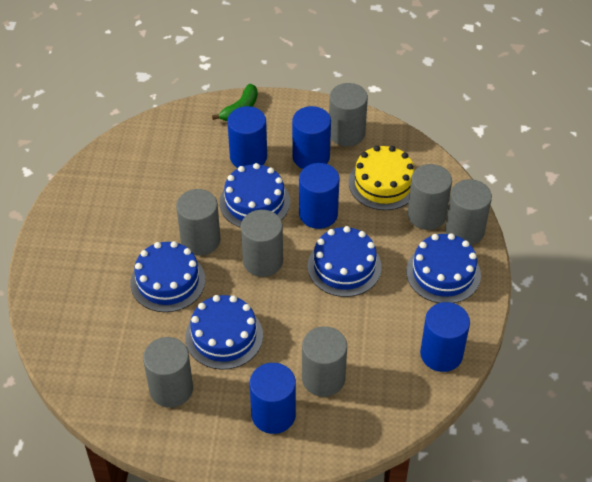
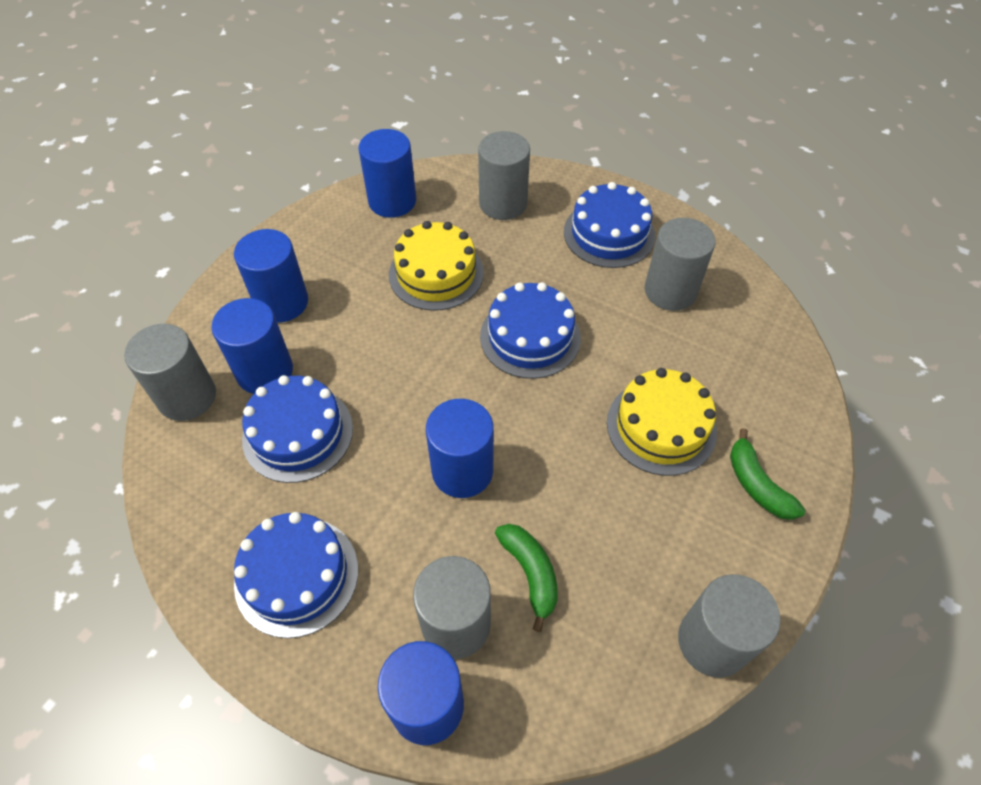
blue cake: [130,241,205,312] [186,295,263,370] [219,163,290,228] [308,226,382,297] [406,233,481,303] = 5 -> [234,512,358,638] [242,375,353,483] [480,282,581,379] [564,182,655,268] = 4
green banana: [212,84,258,121] = 1 -> [495,524,558,632] [730,428,805,520] = 2
grey cylinder: [143,337,193,408] [176,189,220,256] [241,210,283,277] [302,326,347,397] [329,83,368,146] [407,164,452,230] [445,179,492,245] = 7 -> [124,324,216,421] [413,556,491,659] [478,131,530,220] [645,218,716,311] [678,574,781,678] = 5
yellow cake: [349,145,414,210] = 1 -> [389,221,484,311] [607,368,717,476] = 2

